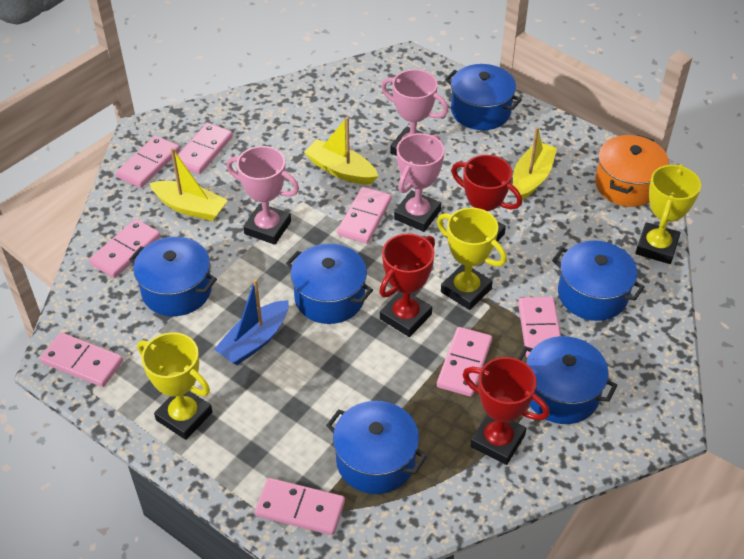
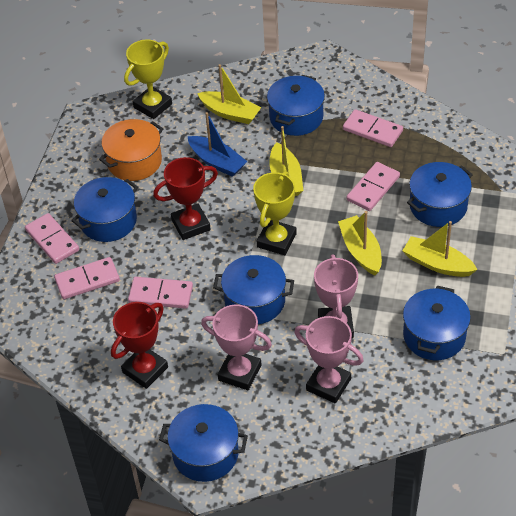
pink domino: [40,332,123,387] [89,219,161,278] [116,135,180,188] [176,123,233,174] [255,478,345,535] [337,187,392,244] [437,327,492,397] [518,297,561,358] = 8 -> [25,213,79,264] [54,257,120,299] [128,277,193,309] [343,109,403,147] [347,162,400,211] = 5
red trophy: [379,233,435,337] [451,155,522,242] [462,357,549,465] = 3 -> [111,302,168,389] [153,157,218,240] = 2
yellow boat: [149,148,228,221] [304,117,378,184] [513,127,557,200] = 3 -> [197,64,261,124] [270,126,303,196] [338,211,382,275] [402,221,478,277] = 4
yellow trophy: [137,332,212,440] [437,208,507,310] [635,164,701,264] = 3 -> [124,39,172,119] [253,171,297,255] = 2

